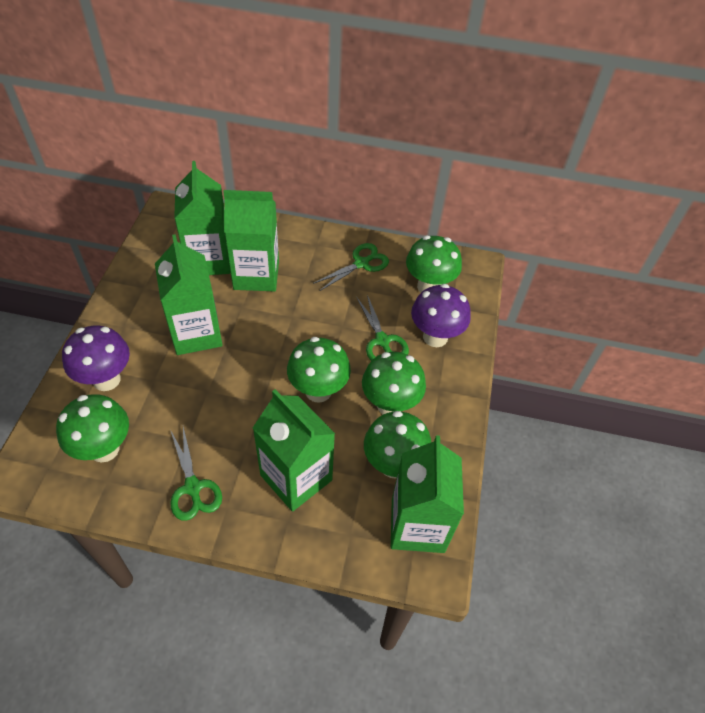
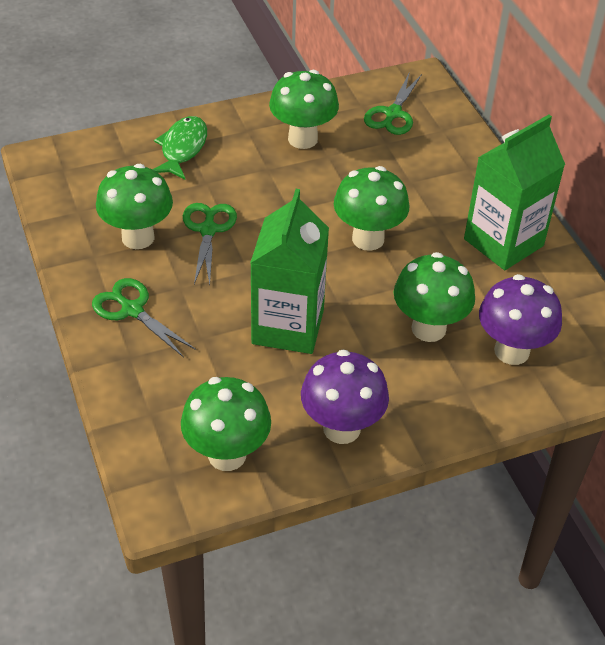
green carton: [155,234,223,355] [174,161,231,275] [223,190,279,291] [253,389,335,511] [391,435,464,553] = 5 -> [250,189,329,354] [464,115,565,270] = 2
green fish: none = 0 -> [152,116,207,179] = 1

